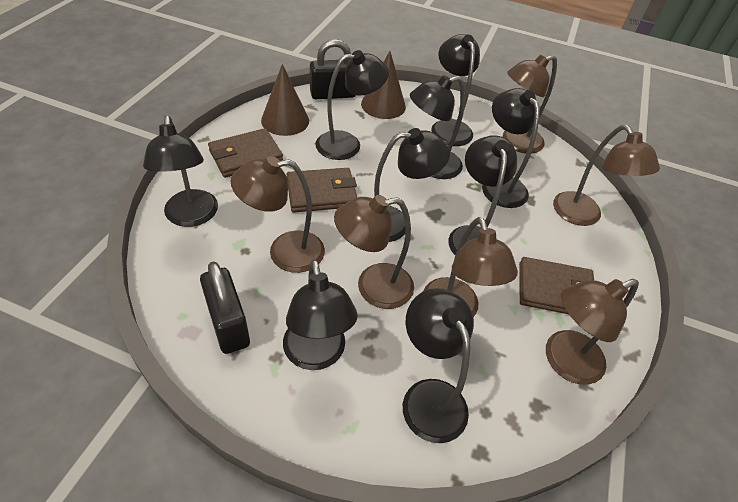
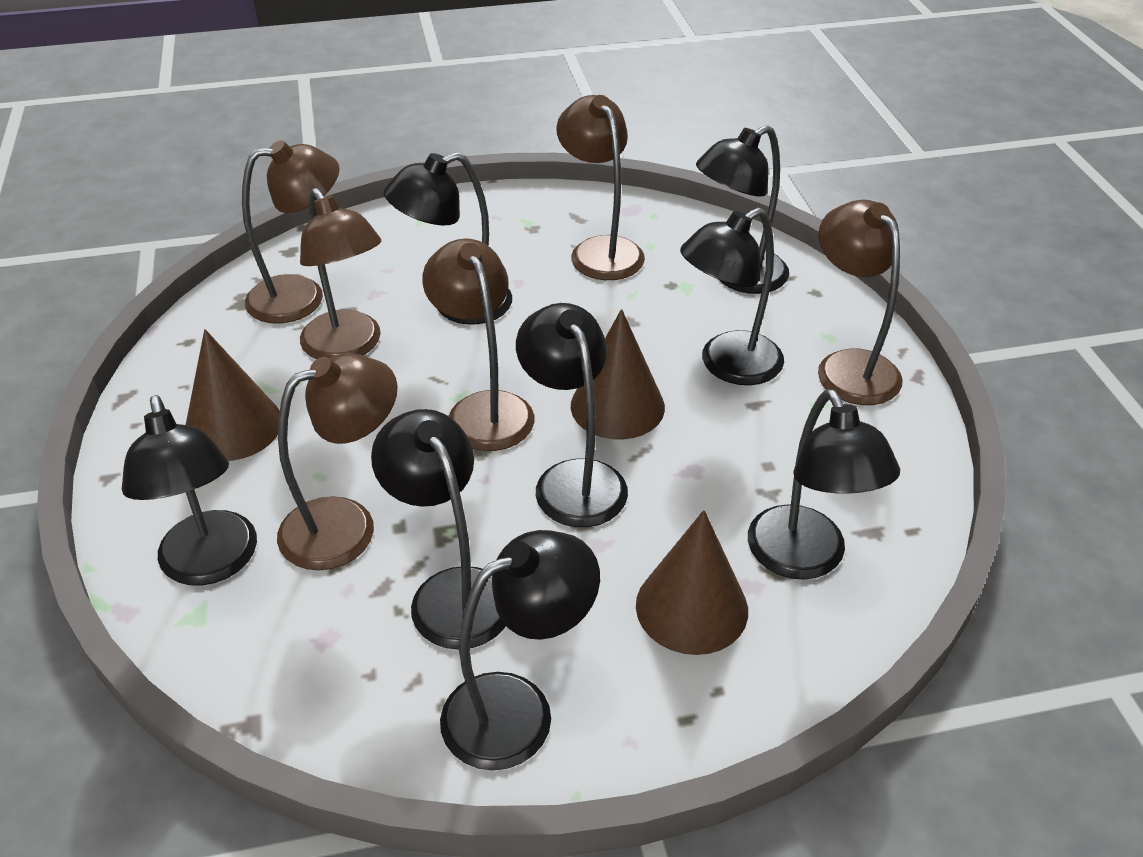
black lamp: [143,115,218,227] [283,259,358,370] [315,50,389,160] [374,128,450,242] [403,288,474,443] [410,75,465,179] [431,34,480,146] [448,135,517,255] [482,88,540,208] = 9 -> [122,395,257,586] [371,409,506,650] [384,152,512,325] [440,530,600,770] [516,303,628,527] [680,208,784,385] [696,125,789,294] [748,389,900,580] = 8
black padlock: [200,261,250,354] [310,39,356,99] = 2 -> none = 0
brown cone: [261,64,309,136] [361,51,406,119] = 2 -> [186,329,280,461] [571,309,665,440] [636,510,748,655] = 3
brown wallet: [208,128,283,178] [286,168,357,213] [519,257,594,314] = 3 -> none = 0

